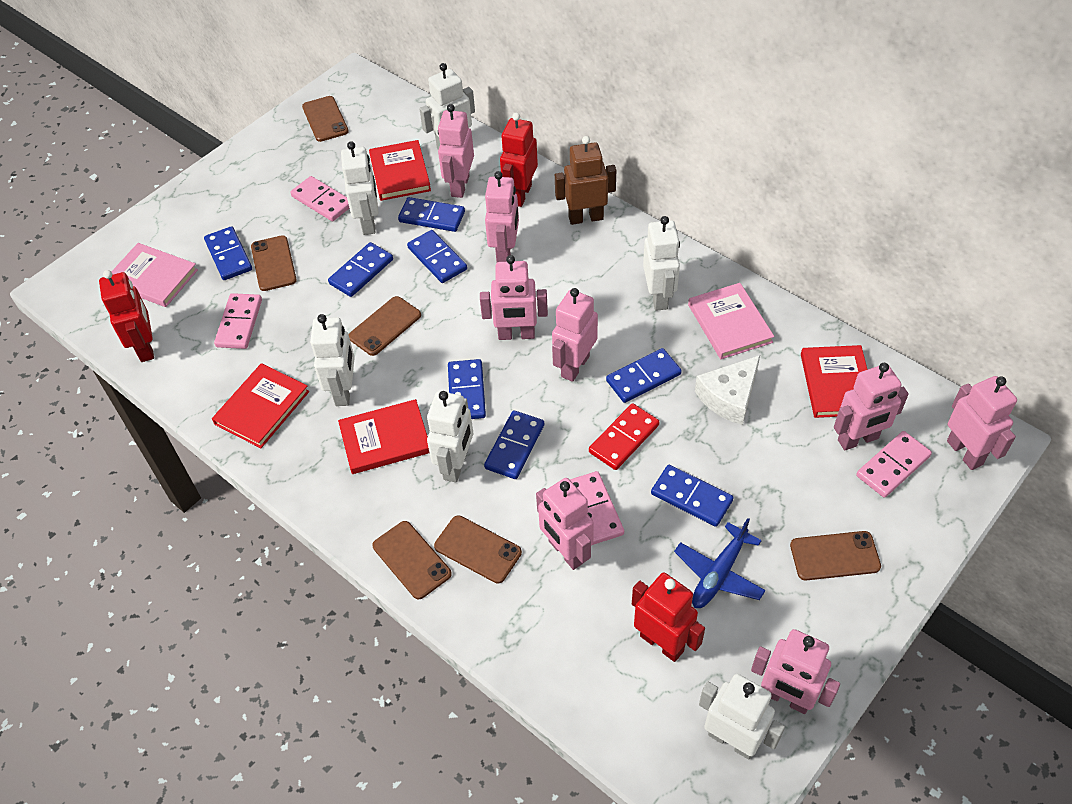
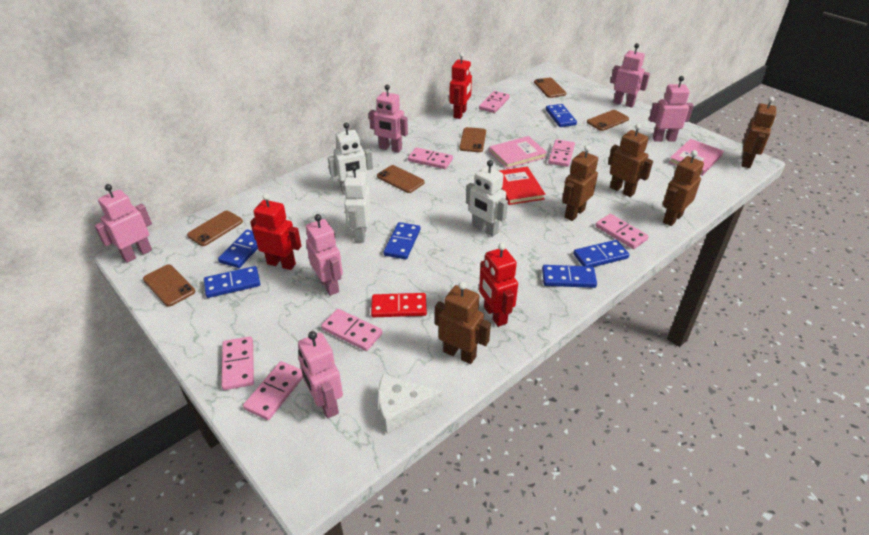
blue domino: [204,226,252,280] [328,242,393,297] [398,197,465,232] [407,230,467,283] [448,359,486,419] [484,411,544,479] [606,348,682,403] [651,465,734,527] = 8 -> [204,266,260,298] [218,230,258,268] [384,222,420,260] [542,265,597,288] [546,104,577,127] [573,240,629,267] = 6
blue plane: [674,518,766,608] = 1 -> none = 0
brown robot: [555,136,616,225] = 1 -> [435,282,491,364] [562,145,598,221] [608,124,653,197] [663,150,704,226] [742,97,776,168] = 5
pink domino: [214,293,262,349] [290,176,349,221] [570,471,624,545] [856,431,932,498] = 4 -> [221,336,254,390] [243,361,303,420] [321,309,383,351] [408,147,453,169] [479,91,510,113] [548,139,575,167] [595,214,649,249] = 7
pink robot: [438,104,474,198] [480,255,548,340] [485,171,519,262] [536,478,594,570] [552,288,598,382] [751,629,840,714] [834,363,909,450] [947,376,1017,470] = 8 -> [94,184,152,263] [298,331,343,419] [306,214,343,296] [369,85,408,153] [611,43,650,108] [649,76,694,142] = 6
red book: [212,363,309,448] [338,399,429,474] [369,140,431,201] [801,345,868,418] = 4 -> [499,167,545,205] = 1
white robot: [310,314,355,406] [341,141,378,235] [419,63,475,150] [427,391,473,482] [643,216,680,311] [699,674,785,760] = 6 -> [328,123,373,194] [343,165,371,242] [466,160,508,237] = 3

